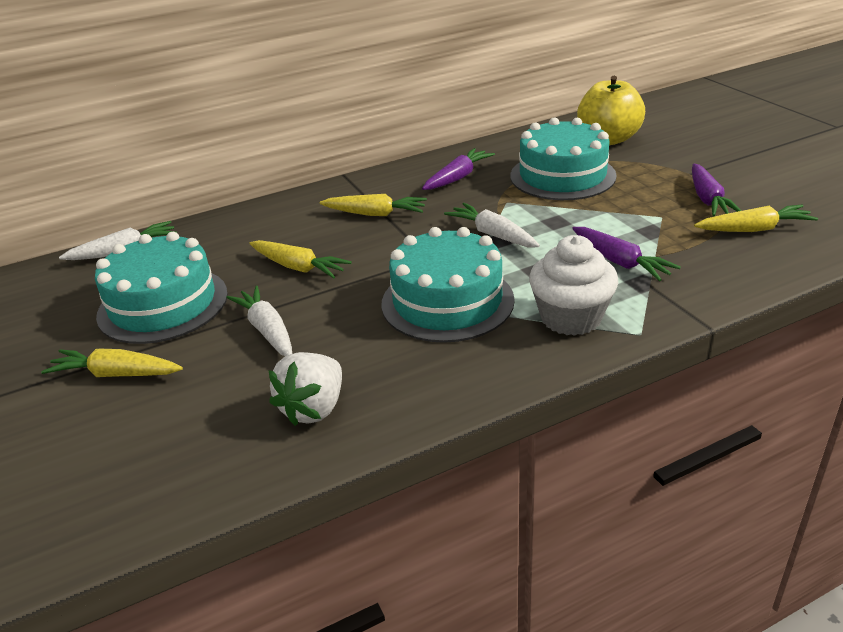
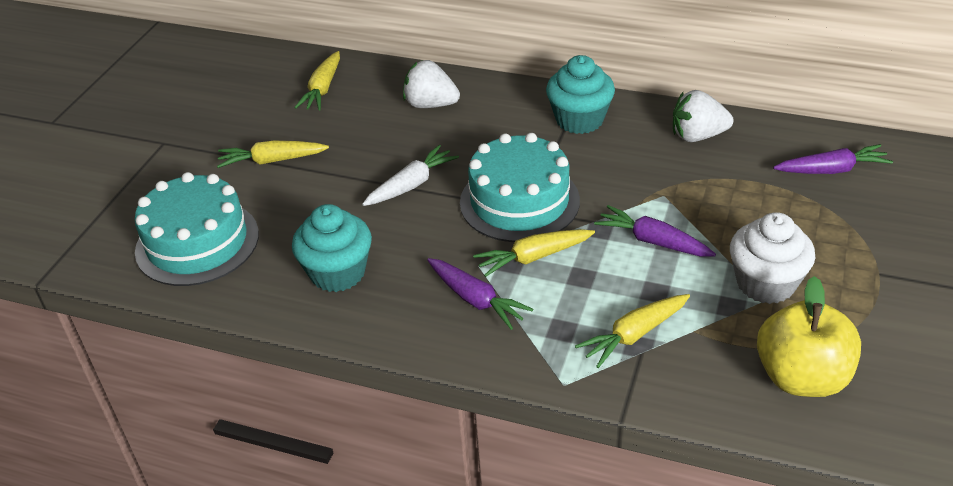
turquoise cake: [95,232,228,344] [381,227,515,343] [510,117,617,200] = 3 -> [134,172,259,286] [460,133,580,242] = 2
turquoise cupcake: none = 0 -> [292,204,372,292] [546,55,615,134] = 2
white carrot: [59,221,177,260] [226,286,292,356] [444,203,540,247] = 3 -> [362,145,459,206] = 1
white strawberry: [269,352,342,426] = 1 -> [403,60,460,108] [673,90,733,142] = 2

